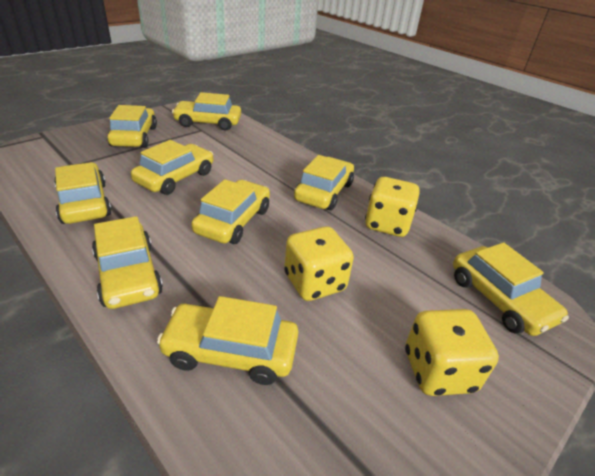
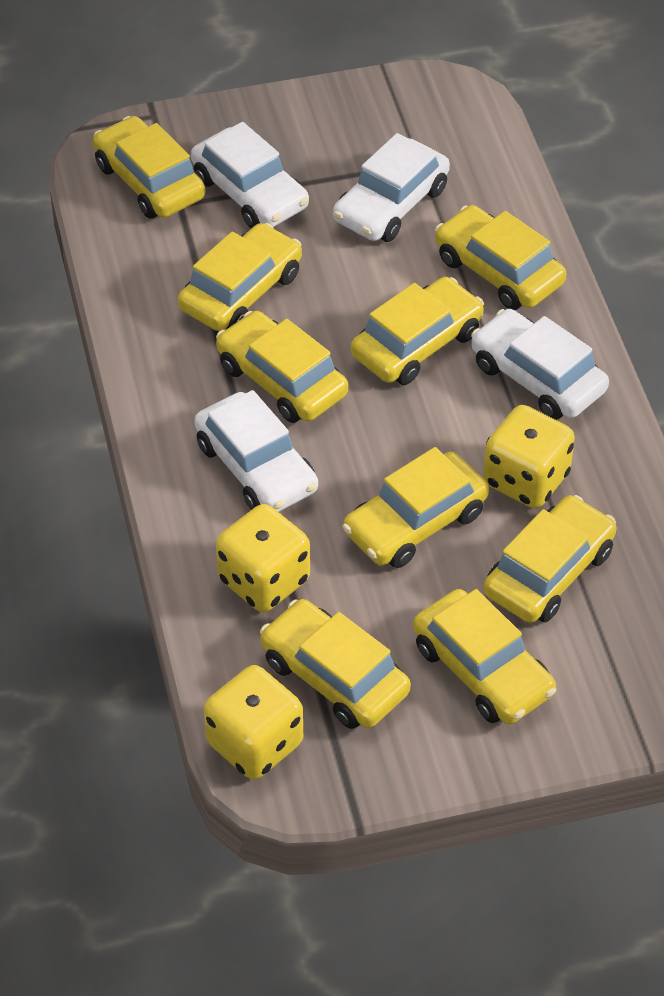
white car: none = 0 -> [191,122,309,228] [194,390,318,512] [333,133,450,242] [471,309,609,420] = 4

